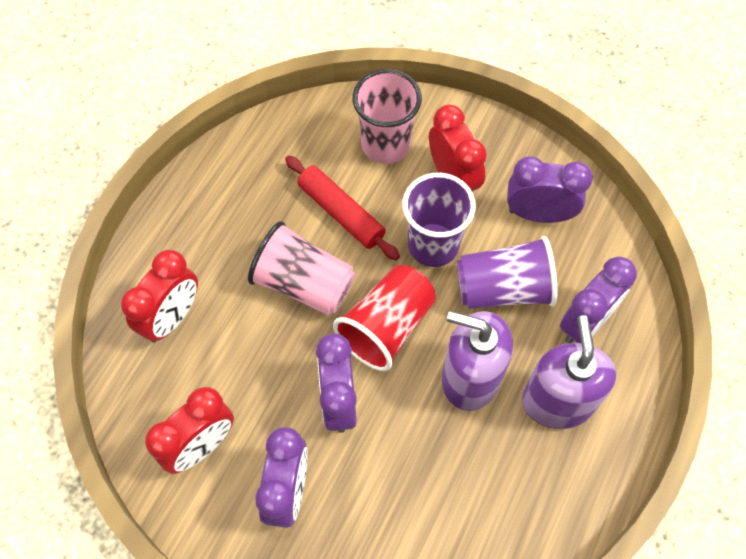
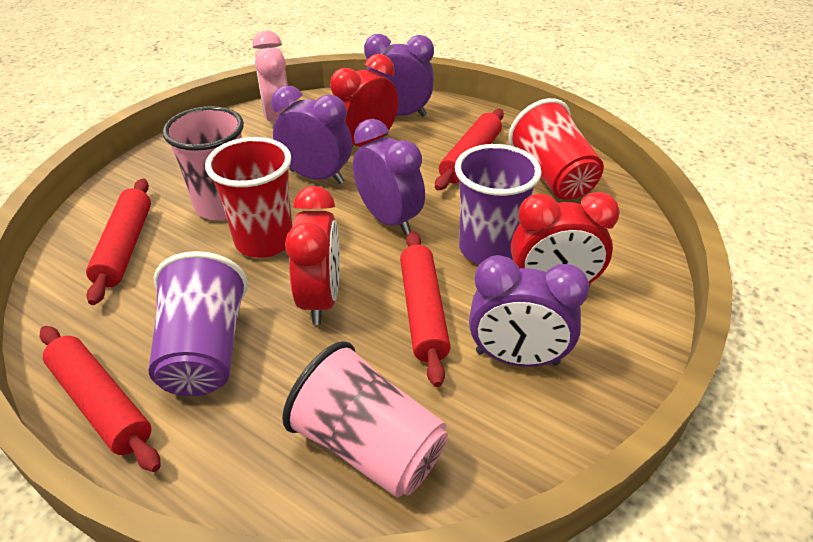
pink clock: none = 0 -> [252,31,290,122] = 1
purple soap dispenser: [441,311,513,411] [522,315,616,429] = 2 -> none = 0
red cup: [333,265,436,371] = 1 -> [205,137,292,258] [508,98,604,200] = 2
red rolling pin: [285,155,400,260] = 1 -> [40,326,161,472] [86,179,151,305] [400,231,451,387] [435,109,504,191] = 4

